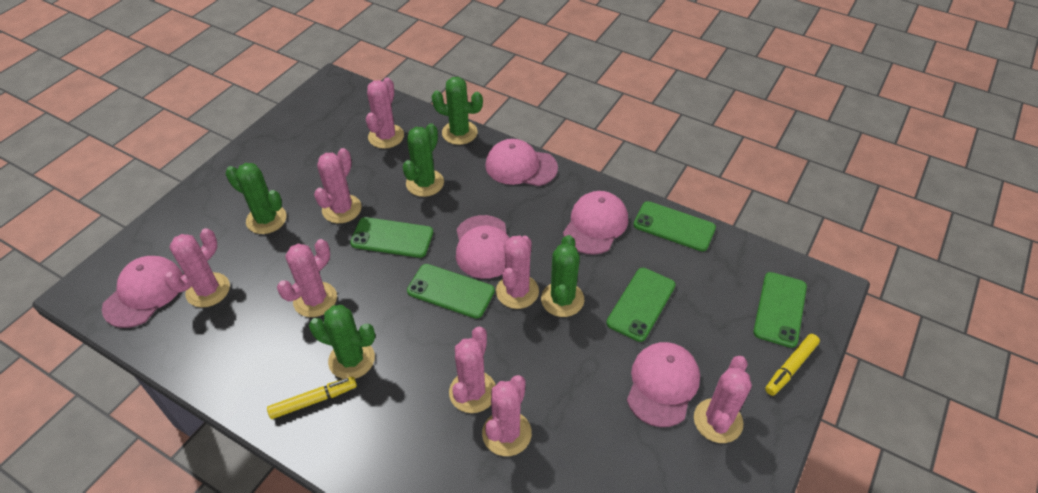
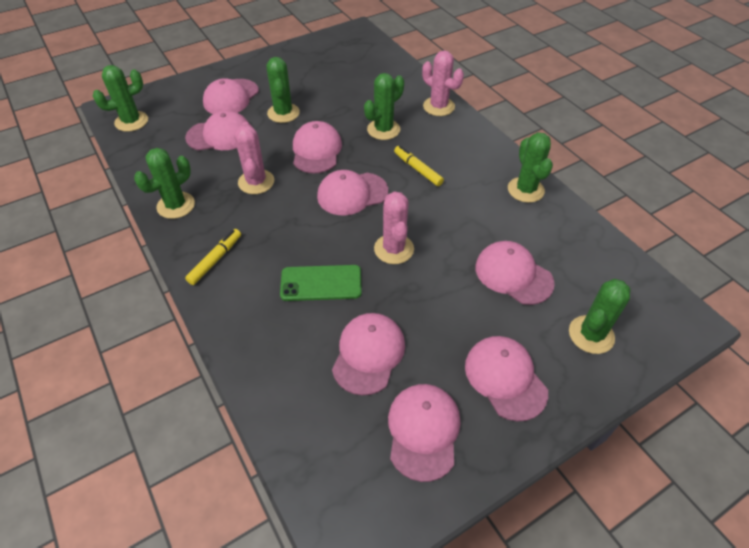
green cactus: [226,163,286,234] [309,305,375,379] [403,123,444,197] [432,77,483,145] [541,235,584,317] = 5 -> [93,65,148,132] [134,148,195,219] [266,57,300,123] [364,73,404,140] [508,132,553,203] [569,279,631,354] = 6
green phone: [350,217,433,258] [407,264,495,319] [606,268,676,342] [633,201,716,251] [753,272,807,348] = 5 -> [280,265,362,301] = 1
pink cactus: [164,228,230,308] [277,239,337,317] [314,148,362,223] [366,78,404,149] [449,327,496,413] [482,375,532,456] [496,236,539,309] [694,356,752,443] = 8 -> [234,122,274,194] [374,191,414,264] [422,50,464,116] = 3
pink cap: [102,256,183,328] [456,215,510,279] [485,139,558,186] [563,191,628,255] [627,342,700,427] = 5 -> [185,110,250,150] [203,78,259,114] [293,121,342,173] [317,170,388,216] [332,313,405,395] [388,384,460,482] [465,336,548,421] [475,241,555,305] = 8

